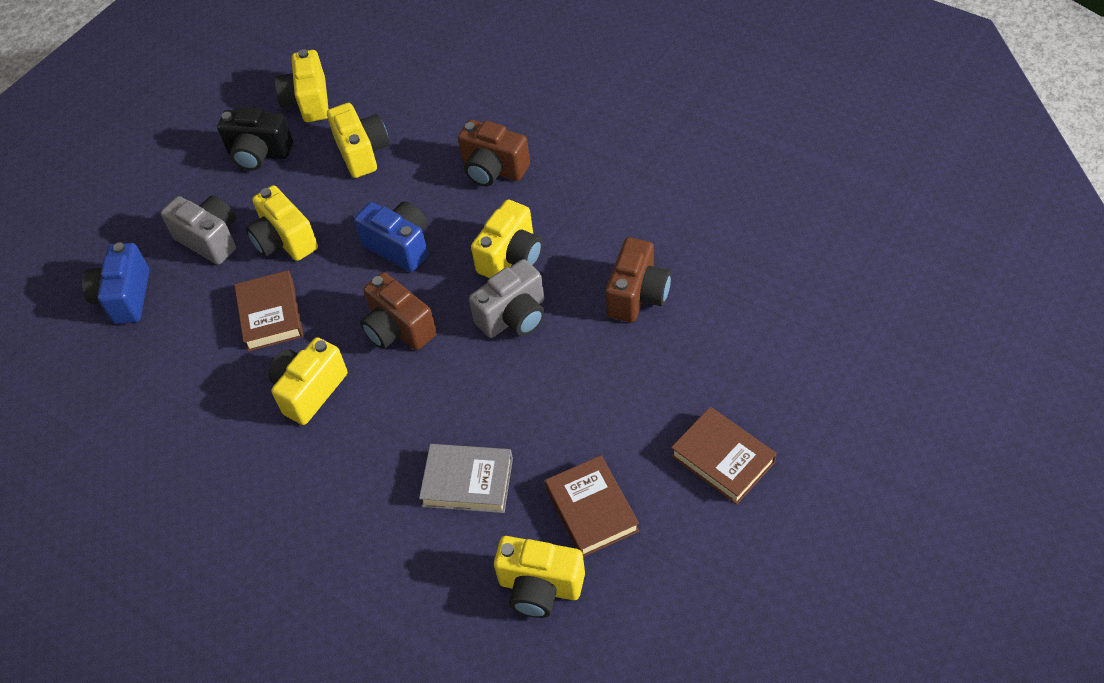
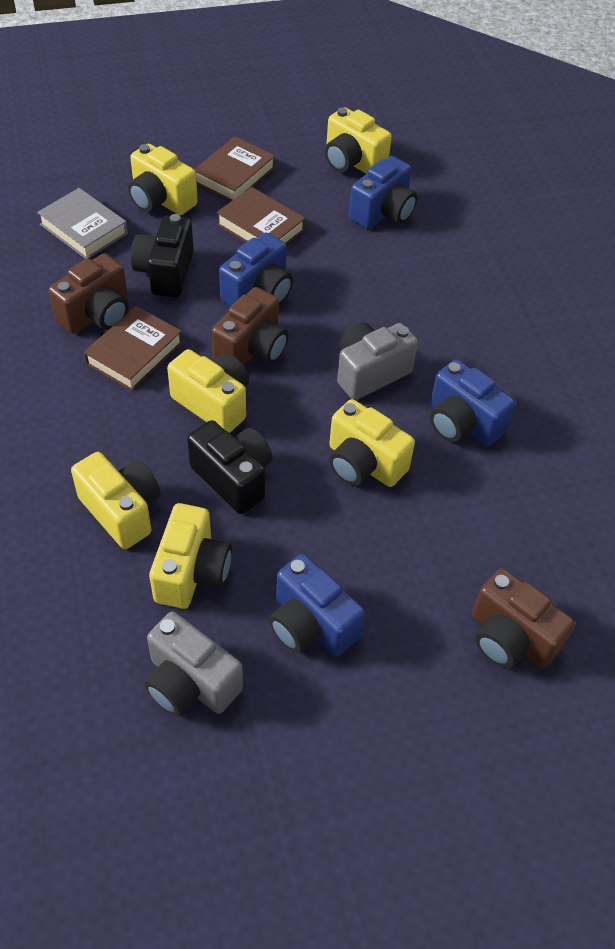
black camera: [217,107,293,170] = 1 -> [131,214,194,298] [187,420,273,514] = 2
blue camera: [82,242,149,324] [354,201,428,272] = 2 -> [219,232,293,307] [269,554,365,657] [349,156,417,229] [430,360,515,447] = 4

